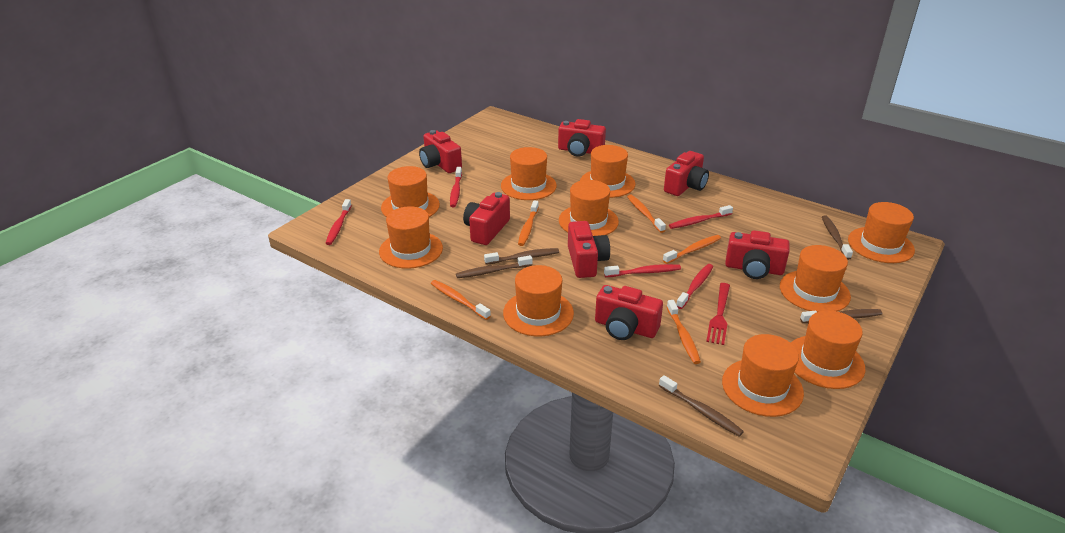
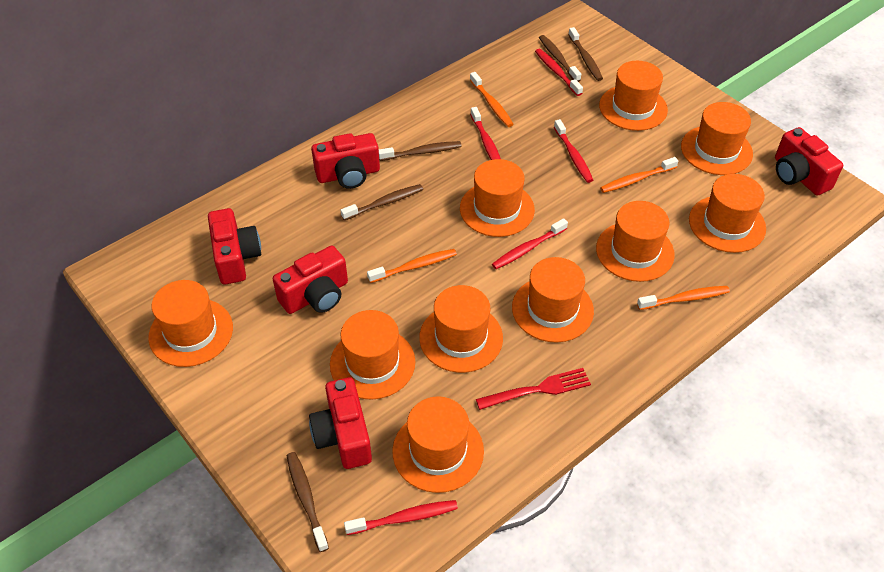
orange toothbrush: [431,280,491,320] [518,201,539,246] [627,194,666,233] [663,235,721,264] [667,300,701,364] = 5 -> [367,249,457,283] [470,72,513,127] [600,157,678,193] [637,286,730,310] = 4
red camera: [419,130,462,173] [463,192,510,245] [558,119,606,157] [568,221,610,278] [595,285,663,340] [664,151,709,196] [725,230,790,279] = 7 -> [208,208,261,285] [273,246,348,314] [309,377,372,469] [311,133,380,189] [775,127,843,195] = 5

